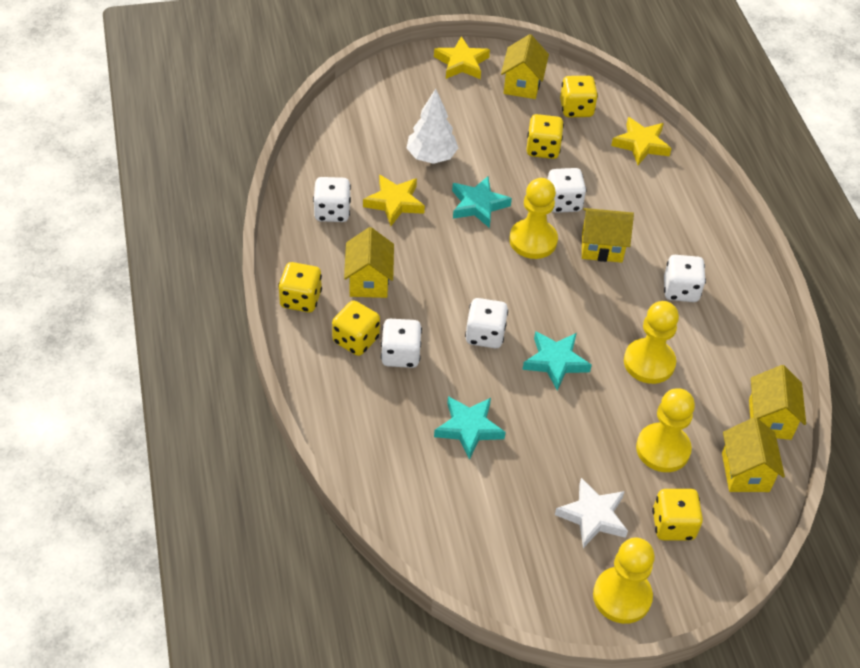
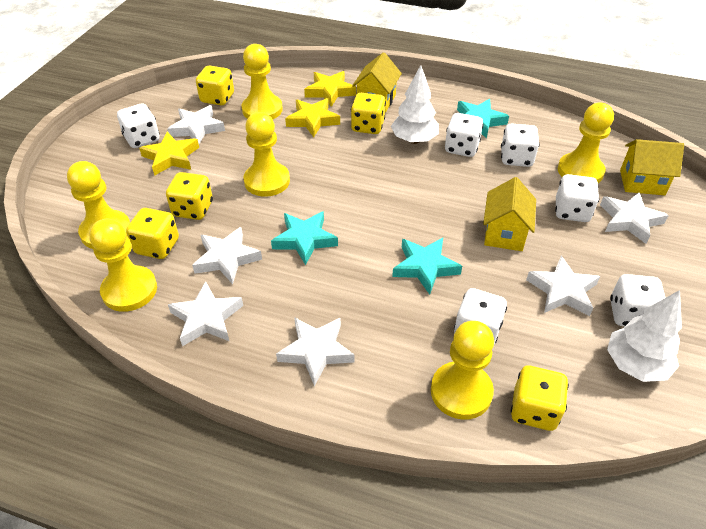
white dice: [313,177,351,222] [381,319,422,368] [465,298,508,348] [548,168,587,213] [664,255,706,302] = 5 -> [117,104,160,148] [445,113,484,157] [454,288,507,344] [501,123,540,167] [555,174,599,222] [610,274,665,326] = 6
white star: [555,478,628,548] = 1 -> [167,105,225,144] [168,281,243,346] [192,227,262,284] [276,317,354,386] [526,256,600,316] [600,193,669,244] = 6
white tree: [407,89,458,164] = 1 -> [391,65,439,144] [607,290,682,382] = 2
yellow house: [344,227,394,298] [501,34,549,99] [582,208,634,263] [722,417,785,492] [749,365,806,440] = 5 -> [352,52,402,113] [483,177,536,251] [620,139,684,195] = 3
yellow pawn: [509,178,558,259] [593,538,655,624] [624,301,679,384] [636,388,695,472] = 4 -> [67,161,130,249] [89,219,157,312] [241,44,283,119] [243,112,290,197] [431,321,494,420] [558,103,614,183] = 6

